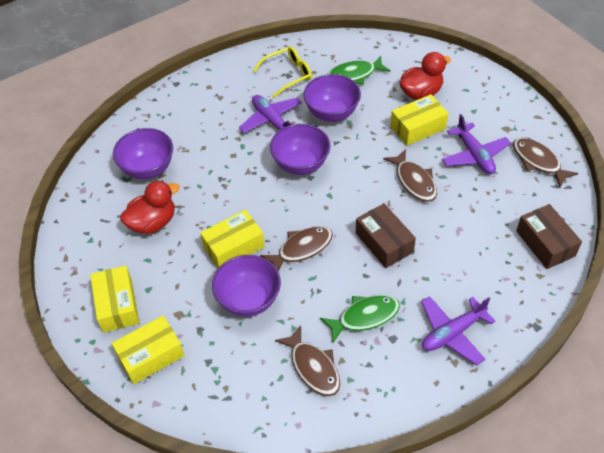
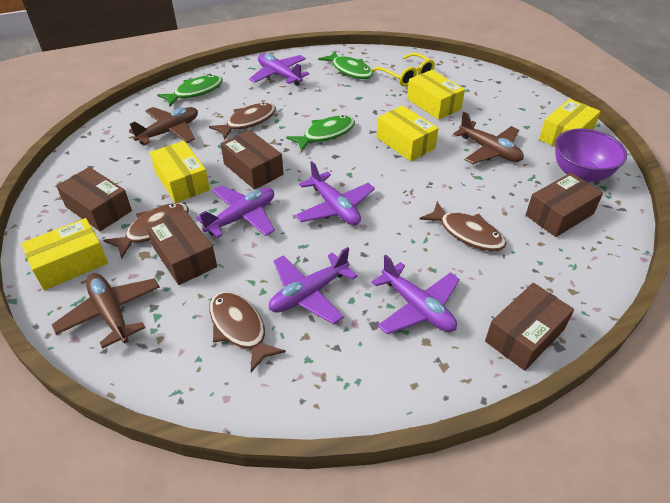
brown box: [356,204,416,268] [516,204,582,269] = 2 -> [56,167,132,231] [146,210,217,285] [220,130,284,190] [485,283,574,371] [526,173,603,237] = 5
brown plane: none = 0 -> [52,273,160,349] [129,107,198,145] [453,112,524,164] = 3
green fish: [320,295,400,343] [328,56,391,84] = 2 -> [157,75,223,107] [286,115,355,152] [318,51,373,79] = 3
purple bowl: [113,128,173,179] [212,255,281,317] [270,124,330,175] [303,74,361,122] = 4 -> [555,128,627,183] = 1
purple plane: [239,95,302,133] [421,296,496,365] [442,114,511,174] = 3 -> [196,186,275,238] [249,54,309,86] [269,247,358,324] [295,161,375,225] [371,254,460,334] = 5
red duck: [120,180,180,234] [399,52,451,100] = 2 -> none = 0
yellow box: [90,265,139,333] [112,315,185,384] [200,210,265,268] [390,94,449,146] = 4 -> [21,218,108,290] [150,141,210,203] [377,106,439,161] [407,70,465,120] [539,99,601,147] = 5

